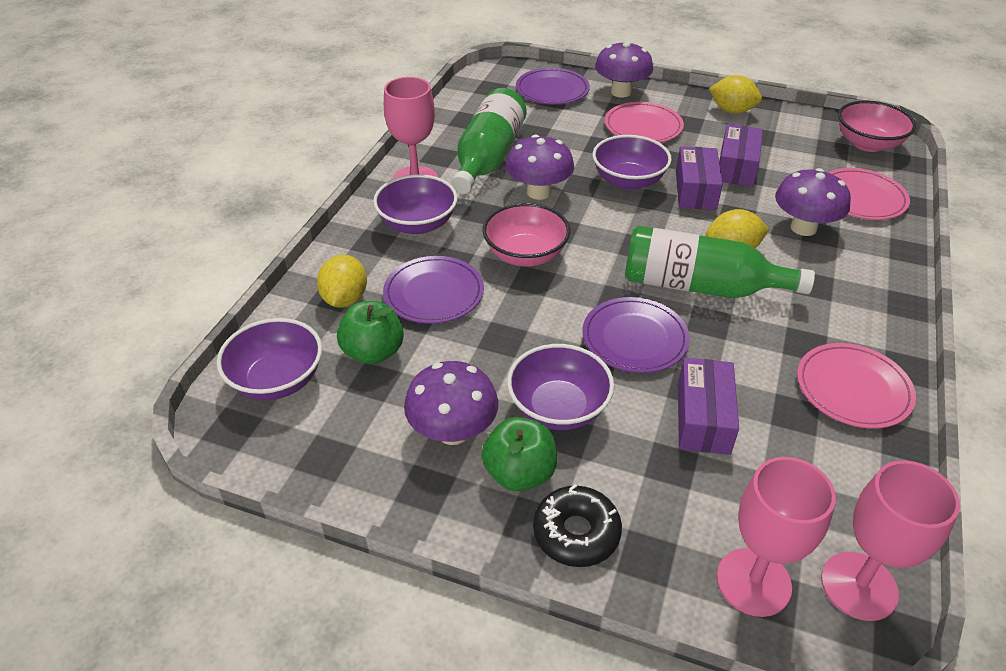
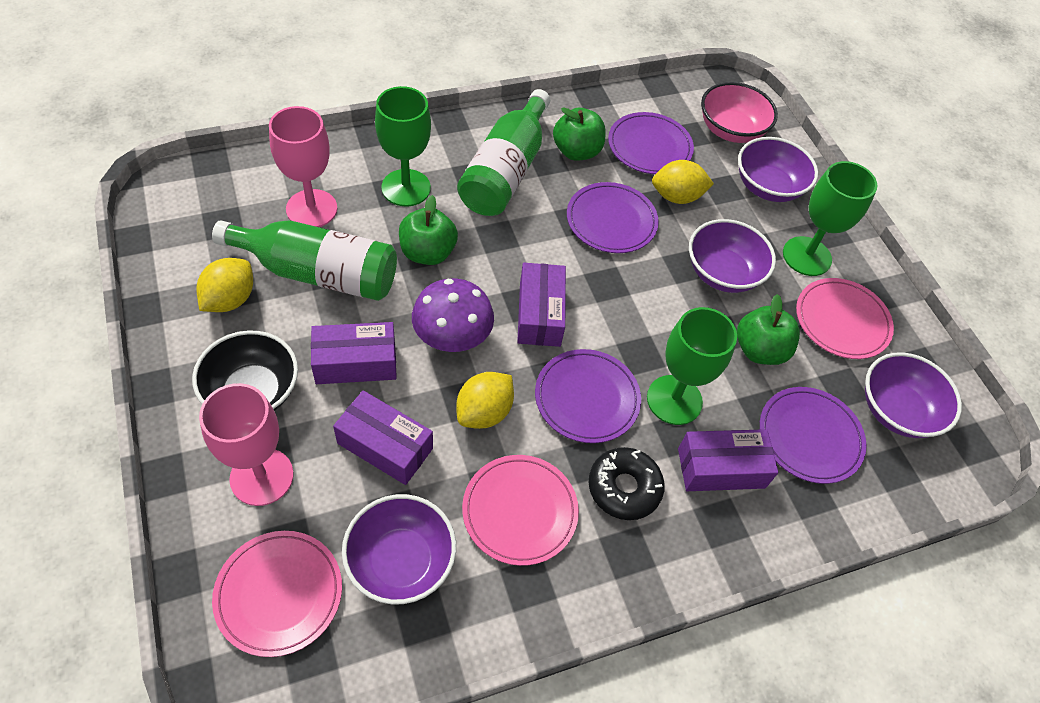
black bowl: none = 0 -> [192,330,298,411] = 1
green apple: [337,301,404,365] [481,417,557,491] = 2 -> [399,195,458,265] [553,107,606,161] [737,294,800,365] = 3
green goblet: none = 0 -> [375,86,431,206] [647,307,737,425] [783,161,878,276] = 3
pink bowl: [483,203,570,267] [838,100,916,152] = 2 -> [701,82,778,143] = 1
pink goblet: [384,77,438,179] [717,457,836,617] [821,460,960,621] = 3 -> [199,383,294,506] [269,106,337,227] = 2
purple box: [676,146,723,210] [678,358,739,455] [719,124,763,187] = 3 -> [311,322,397,384] [333,390,433,485] [517,263,566,347] [678,429,778,491] = 4
purple mushroom: [404,361,498,445] [506,134,574,200] [595,41,653,98] [775,168,851,236] = 4 -> [412,278,494,352] = 1
purple plate: [383,256,484,324] [516,68,590,105] [582,297,690,373] = 3 -> [535,349,641,443] [567,182,659,253] [608,112,694,174] [760,387,867,484] = 4

